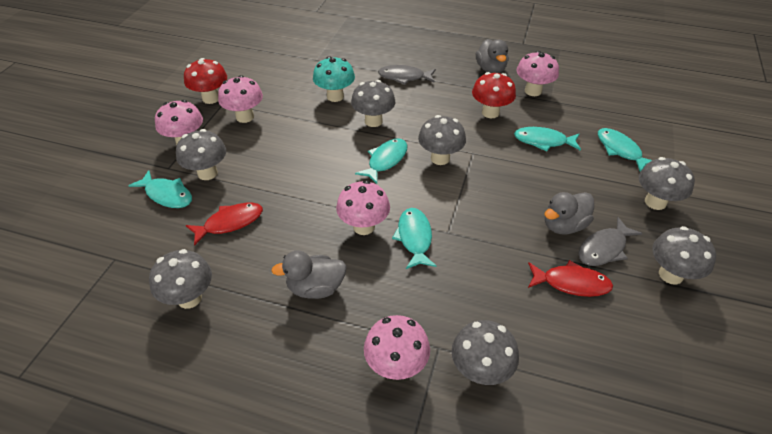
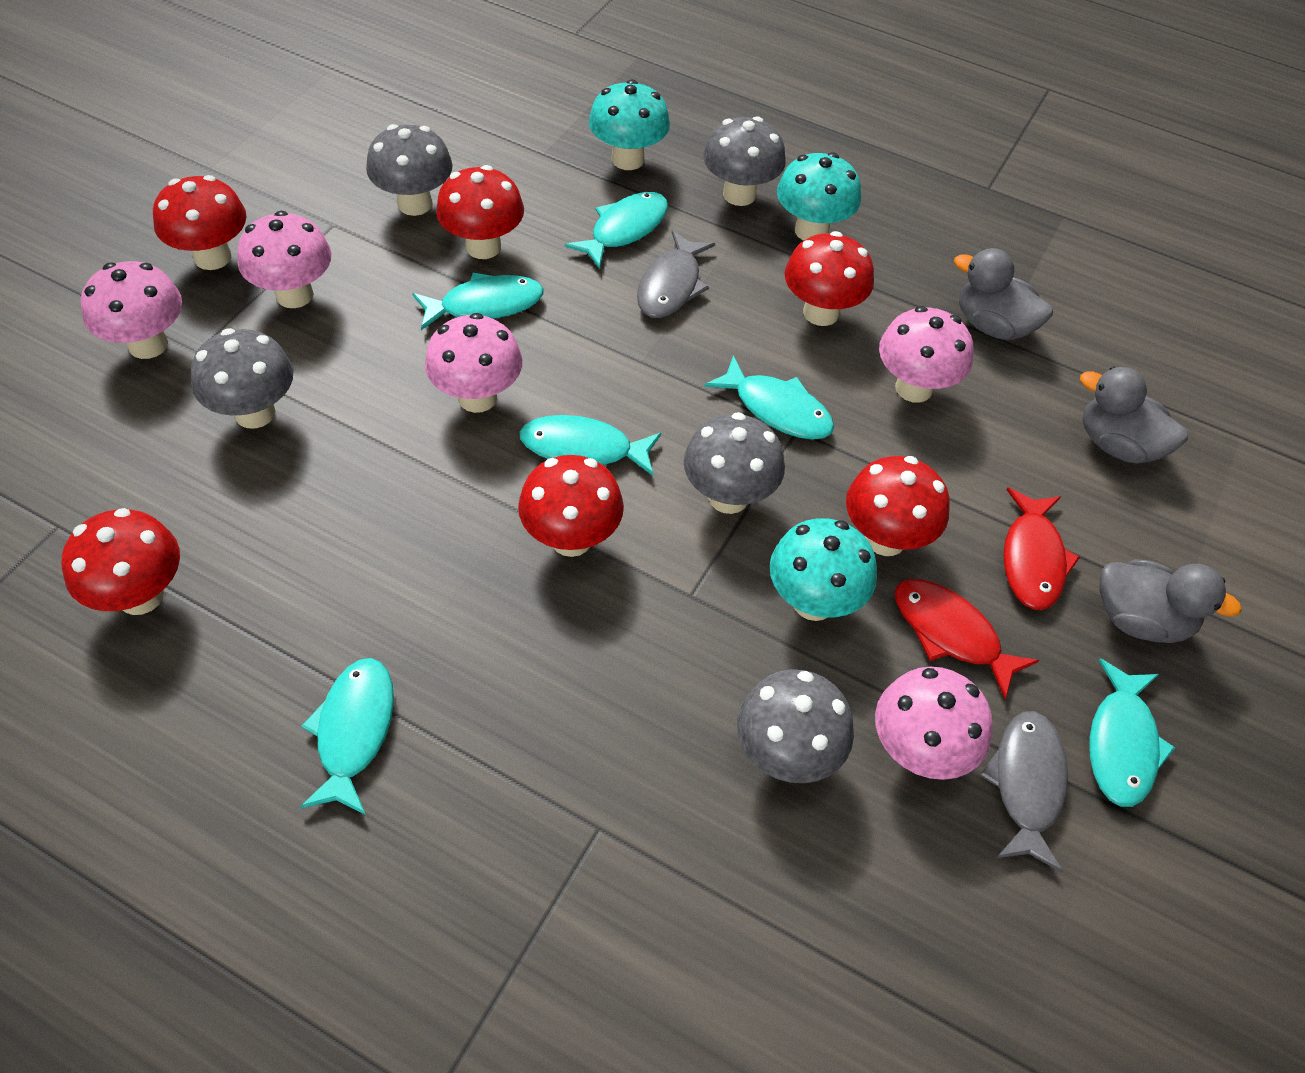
grey mushroom: [149,249,212,309] [176,129,226,180] [351,80,395,127] [418,115,466,165] [452,320,519,385] [639,157,695,210] [652,226,716,285] = 7 -> [191,328,293,429] [366,124,453,216] [684,412,785,514] [703,116,786,206] [737,669,854,783] = 5
red mushroom: [184,58,227,104] [472,72,516,118] = 2 -> [62,508,180,615] [153,175,247,270] [436,165,524,259] [518,455,624,557] [785,231,874,326] [846,456,950,556] = 6
turquoise fish: [128,170,192,208] [355,138,408,184] [392,208,436,269] [514,127,581,152] [598,128,652,172] = 5 -> [300,658,394,815] [412,273,544,330] [519,415,661,476] [565,192,668,269] [704,355,834,440] [1089,658,1175,807] = 6
turquoise mushroom: [313,56,355,102] = 1 -> [589,79,670,170] [770,518,877,621] [777,152,861,241] = 3

